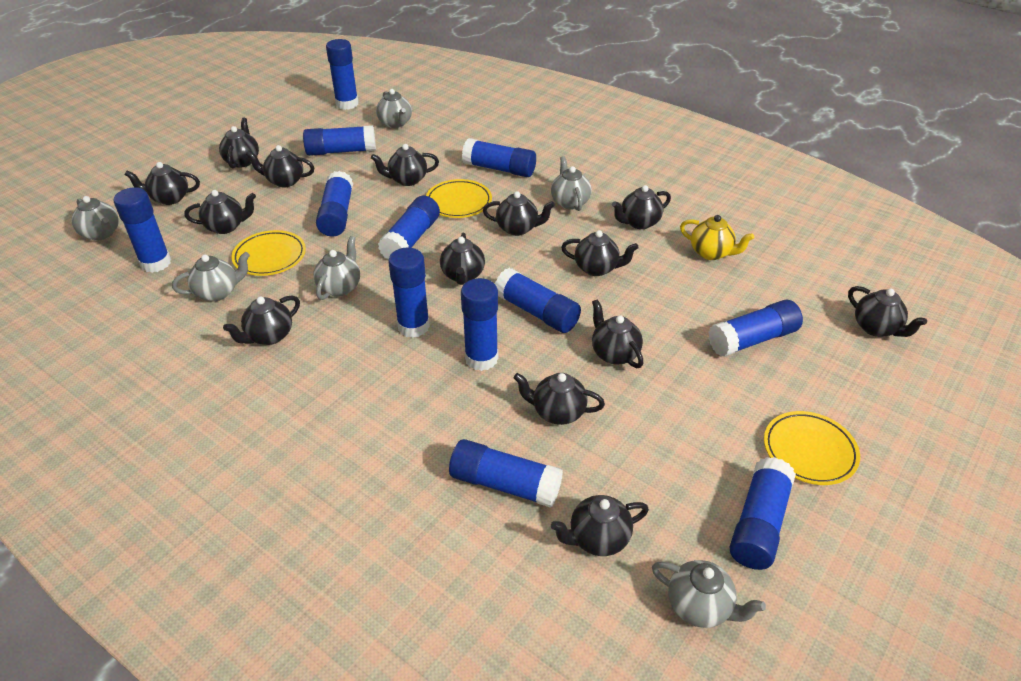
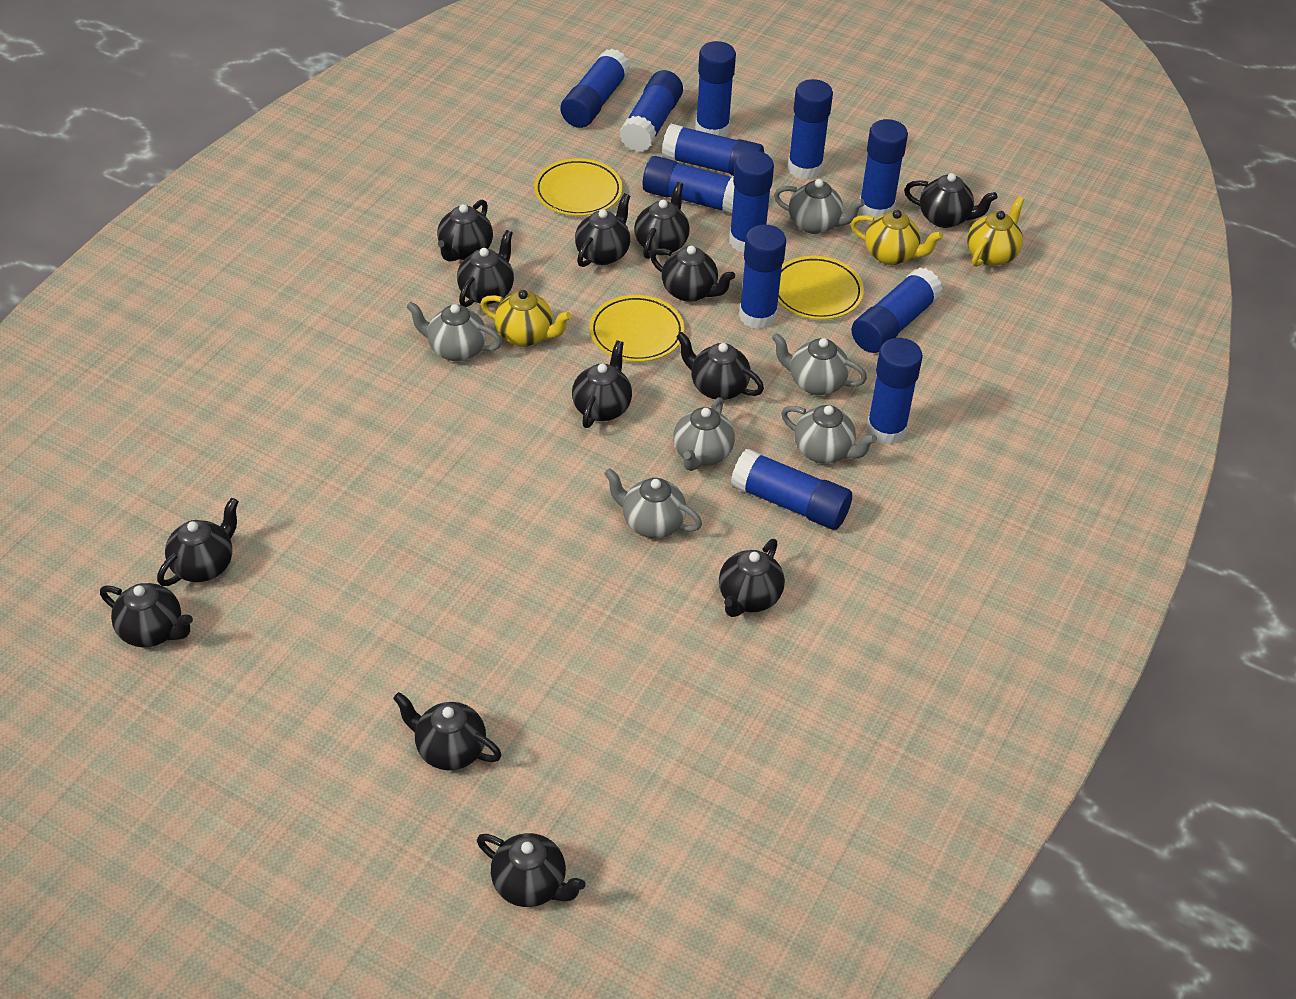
black teapot: [125,162,200,205] [184,190,256,234] [219,118,259,168] [223,295,300,345] [246,145,314,187] [371,144,439,186] [440,233,485,285] [483,191,555,236] [514,373,605,425] [551,495,649,556] [561,230,639,276] [592,299,643,368] [612,185,671,229] [848,286,927,337] = 14 -> [100,583,193,647] [157,498,239,586] [393,692,502,770] [437,200,493,262] [457,230,514,307] [477,833,586,907] [572,340,632,428] [575,193,630,267] [634,182,690,259] [650,246,735,302] [676,332,764,400] [719,539,785,617] [904,173,997,228] = 13
yellow teapot: [680,215,754,260] = 1 -> [480,290,571,347] [851,210,943,265] [967,196,1025,267] = 3

